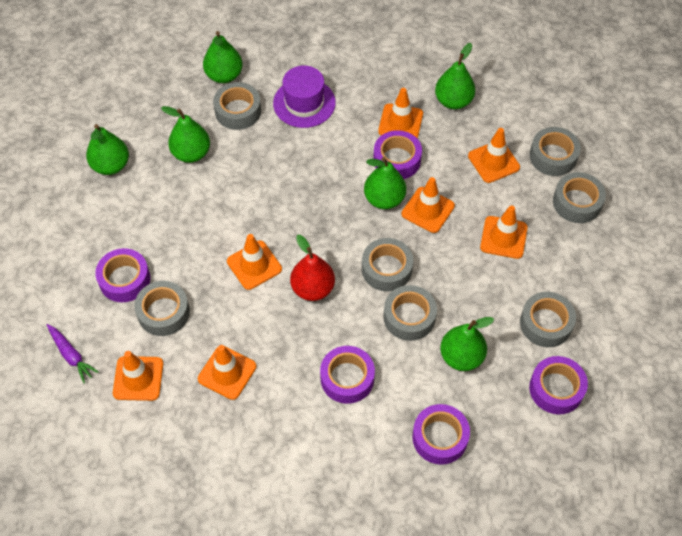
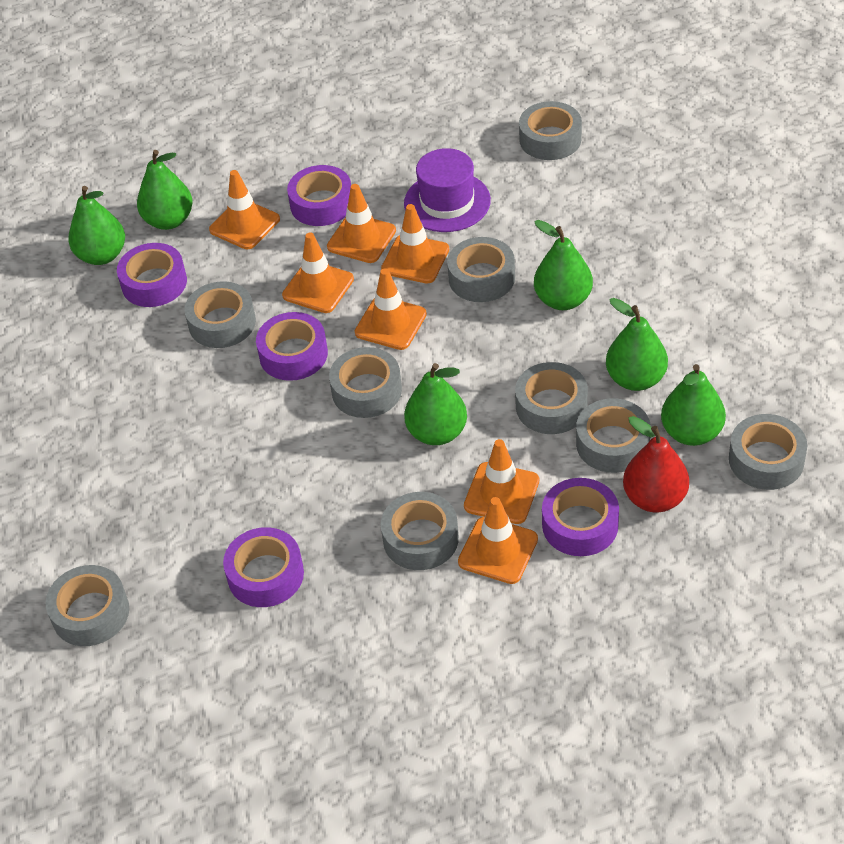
grey tape: [134,281,190,336] [213,82,261,130] [362,238,413,291] [383,285,437,341] [520,292,576,347] [529,127,581,176] [553,172,606,223] = 7 -> [46,565,129,646] [184,281,256,348] [329,347,402,418] [381,492,459,570] [447,237,515,302] [515,362,588,434] [519,101,582,160] [576,398,651,473] [729,414,807,490] = 9
purple carrot: [47,324,99,383] = 1 -> none = 0

